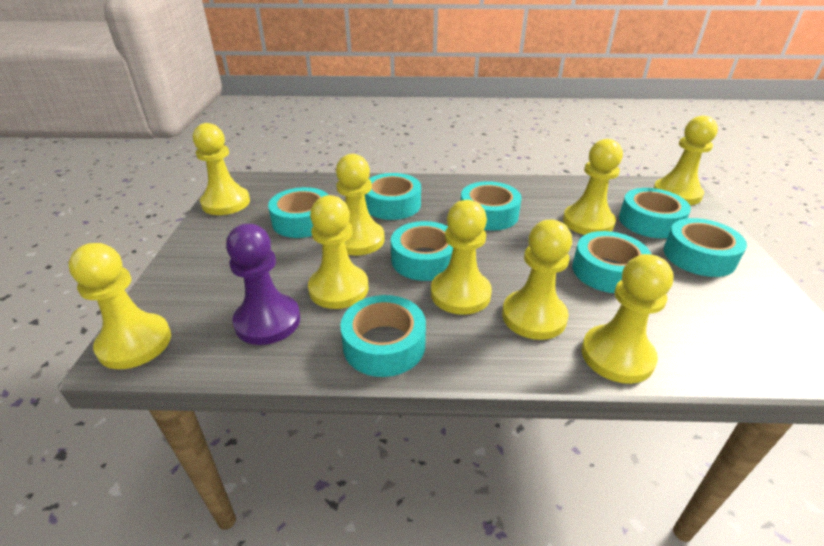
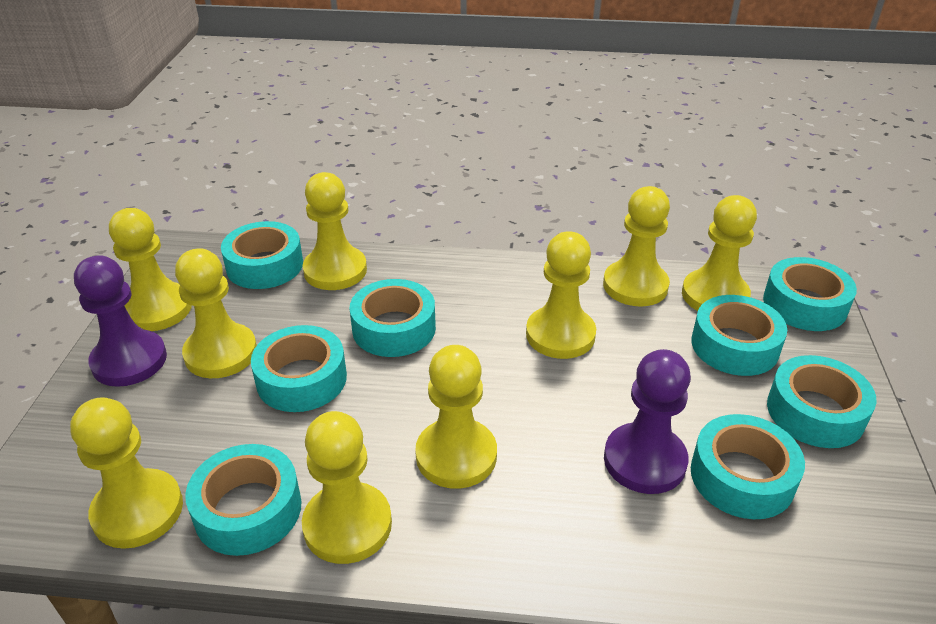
purple pawn: [226,224,300,345] = 1 -> [74,255,167,387] [604,349,691,494] = 2

